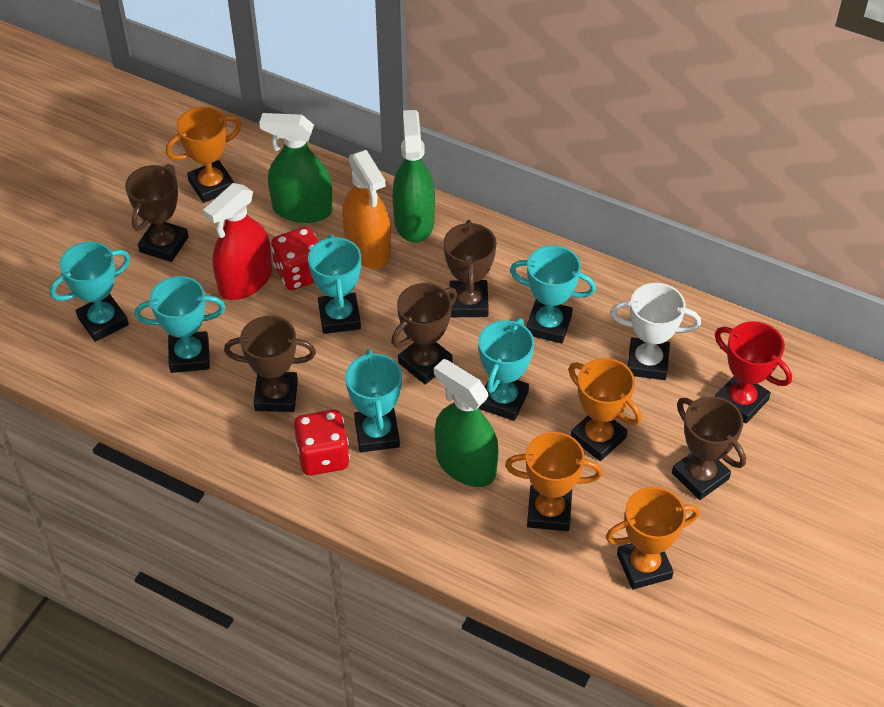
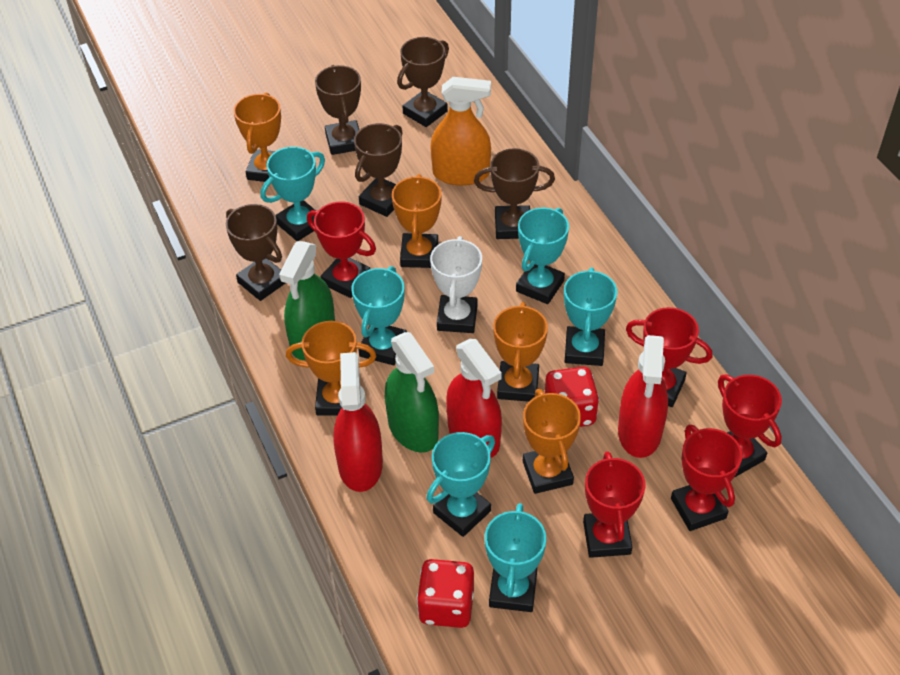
green spray bottle: [259,113,333,223] [393,110,435,243] [434,359,499,487] = 3 -> [279,241,335,360] [385,332,439,453] = 2
orange trophy: [166,107,241,203] [505,432,603,531] [568,358,641,461] [606,487,700,589] = 4 -> [233,93,281,182] [286,321,376,416] [392,174,442,268] [493,302,548,402] [523,389,581,494] = 5
red spray bottle: [203,183,272,300] = 1 -> [333,352,383,492] [446,339,502,458] [618,335,668,458] = 3
red trophy: [715,321,792,424] = 1 -> [307,202,376,298] [583,451,646,558] [626,307,712,407] [671,425,742,531] [718,374,782,477] = 5

